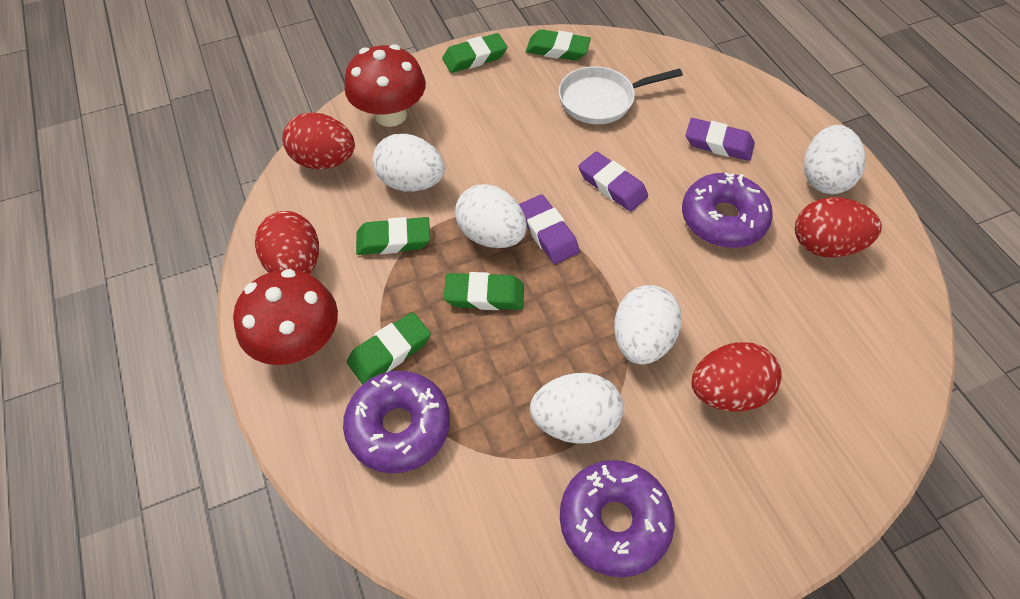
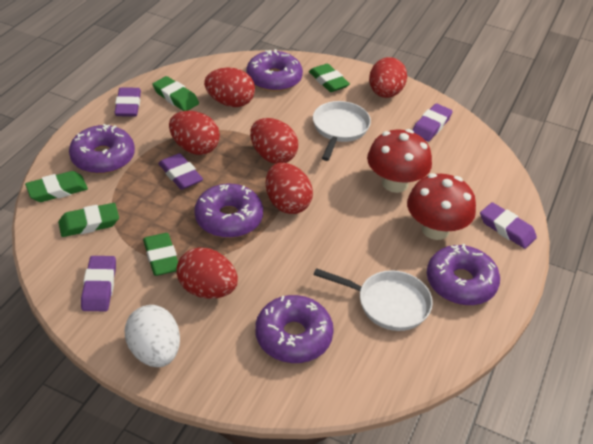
purple donut: [343,371,450,473] [560,460,675,577] [682,172,773,248] = 3 -> [69,124,135,174] [194,184,263,238] [246,49,303,92] [255,295,334,363] [427,244,500,305] = 5
purple eraser: [519,194,580,264] [579,151,648,212] [686,118,755,161] = 3 -> [81,256,116,311] [114,87,141,117] [158,153,203,190] [413,103,453,142] [480,202,537,249] = 5
red egg: [255,211,319,274] [282,113,355,169] [691,342,782,412] [795,197,882,257] = 4 -> [169,111,220,155] [176,247,238,299] [204,67,255,107] [250,118,298,164] [266,163,313,214] [369,57,407,98] = 6
white egg: [372,134,445,192] [455,184,527,248] [530,373,624,444] [614,285,682,365] [804,125,866,194] = 5 -> [124,305,180,367] = 1
white pan: [559,66,683,124] = 1 -> [313,101,371,161] [313,268,433,331] = 2

